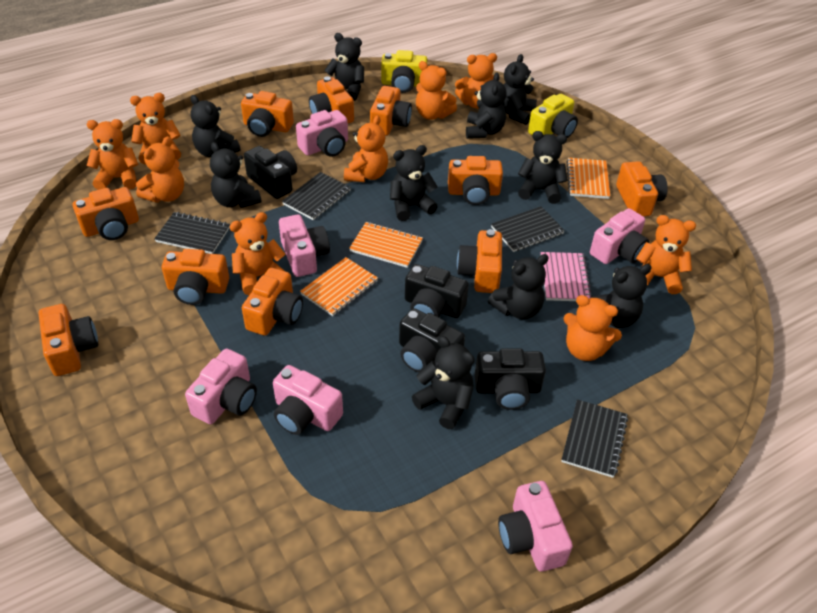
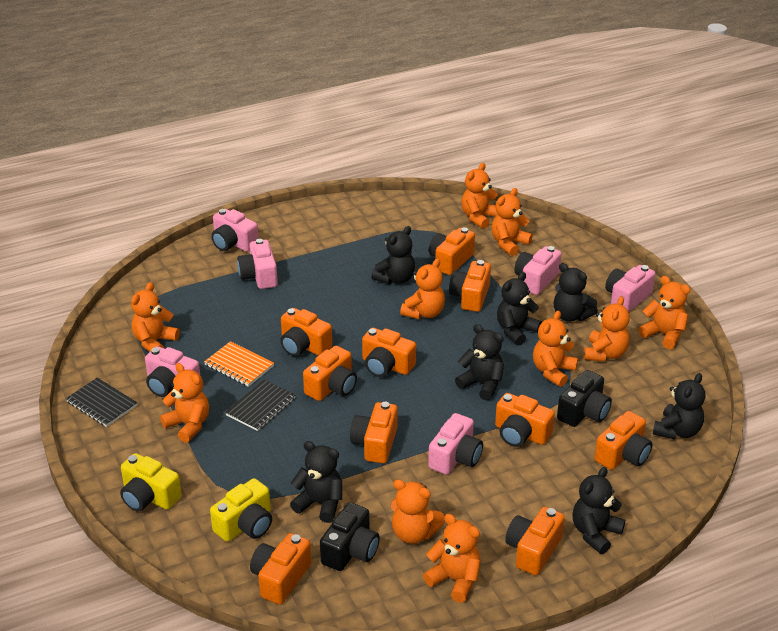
black camera: [244,146,297,199] [399,308,465,372] [405,264,469,318] [475,348,546,410] = 4 -> [320,502,380,571] [557,370,612,427] = 2
black notebook: [154,212,230,254] [282,172,351,220] [491,206,565,252] [561,399,628,478] = 4 -> [66,378,137,427] [225,380,295,431] = 2
black teddy bear: [190,95,241,157] [210,142,262,208] [324,33,364,101] [390,145,438,221] [412,336,475,429] [466,72,507,139] [488,254,549,319] [503,54,537,125] [518,131,568,204] [591,264,652,328] = 10 -> [290,441,342,523] [371,226,415,284] [455,324,504,401] [497,272,542,346] [554,263,598,322] [572,467,625,554] [653,373,705,439] = 7
orange notebook: [300,257,378,316] [349,222,423,268] [567,158,610,199] = 3 -> [204,341,274,387] = 1
orange teddy bear: [86,119,138,190] [130,93,181,164] [136,136,184,203] [230,212,285,295] [344,115,388,182] [416,61,457,120] [455,53,497,108] [563,295,622,361] [636,215,696,294] = 9 -> [131,282,180,352] [160,363,209,443] [391,479,444,544] [400,258,445,319] [423,514,480,603] [461,163,498,229] [491,188,533,256] [533,311,578,387] [584,296,630,361] [639,276,690,349] = 10
pink notebook: [540,252,592,301] = 1 -> none = 0

